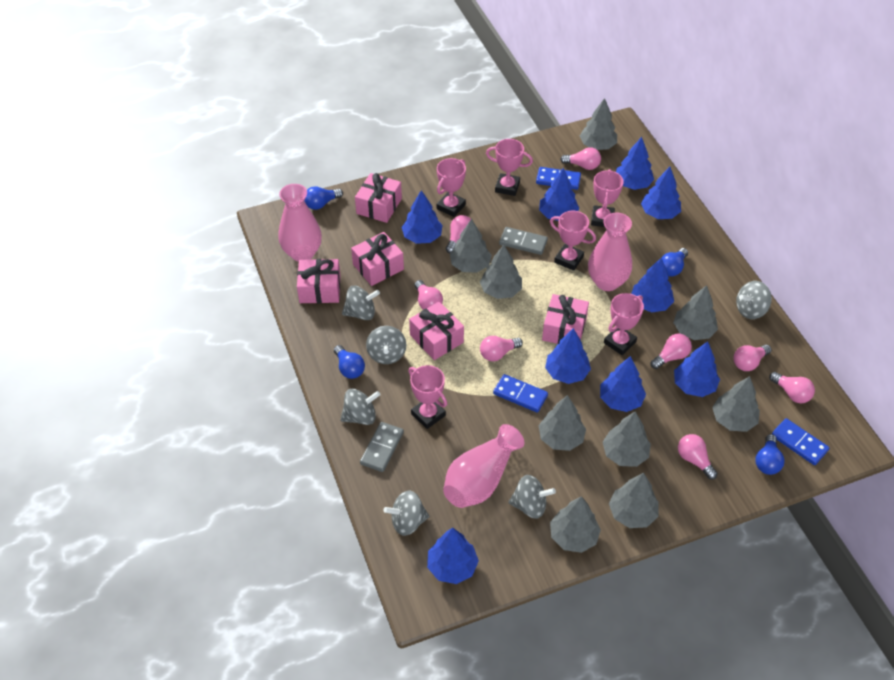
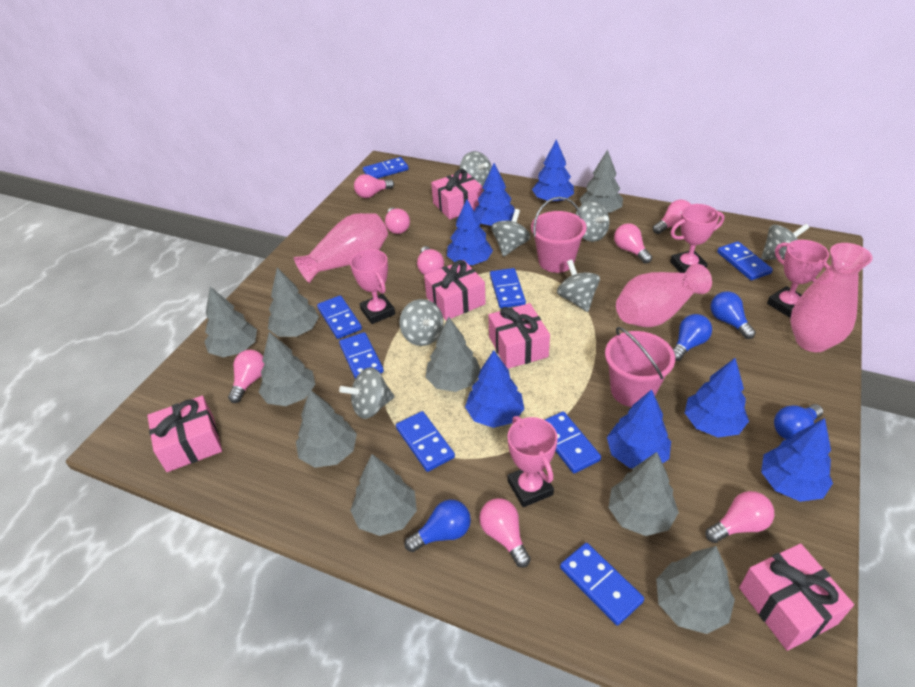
blue domino: [493,374,548,413] [536,167,581,190] [772,418,829,465] = 3 -> [317,295,362,339] [339,332,384,379] [363,157,408,179] [396,411,455,472] [490,268,526,308] [545,411,601,473] [560,543,644,626] [717,241,773,280] = 8
blue tree: [402,190,443,244] [427,528,479,584] [539,168,580,221] [545,328,591,384] [600,356,646,412] [616,137,654,190] [631,258,674,313] [641,167,681,219] [674,342,720,397] = 9 -> [447,199,493,265] [465,350,524,428] [474,163,515,226] [532,139,574,203] [607,389,671,468] [685,358,749,437] [761,418,833,502] = 7
grey domino: [360,422,404,472] [499,227,548,255] = 2 -> none = 0
grey spinning top: [340,389,380,425] [342,286,380,320] [366,326,406,364] [383,491,429,536] [508,475,556,519] [736,281,772,319] = 6 -> [339,367,395,419] [399,299,444,346] [460,151,492,187] [491,209,531,257] [557,260,600,312] [575,201,610,242] [761,224,810,260] = 7
pink bucket: none = 0 -> [531,197,587,273] [605,327,675,407] = 2
pink trophy: [408,365,447,429] [437,158,466,217] [486,139,533,196] [550,211,596,271] [591,169,624,227] [604,293,644,355] = 6 -> [350,249,395,324] [508,416,558,507] [670,204,724,273] [767,240,829,318] = 4

